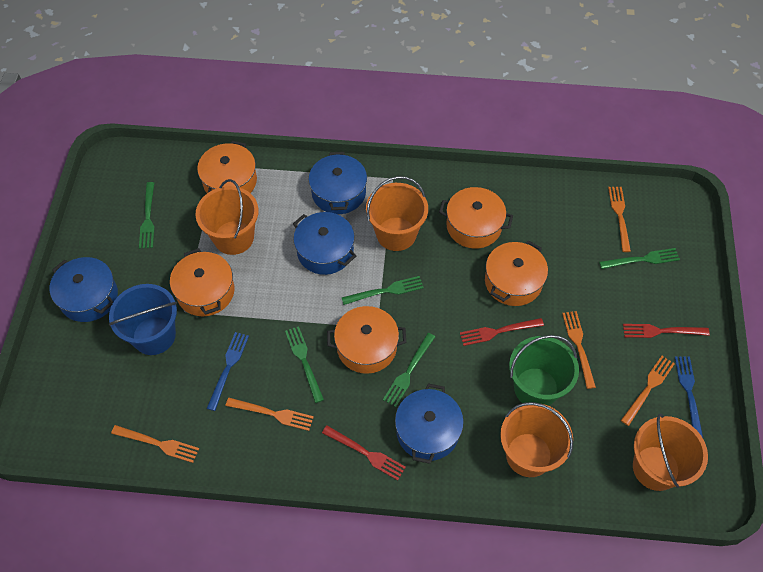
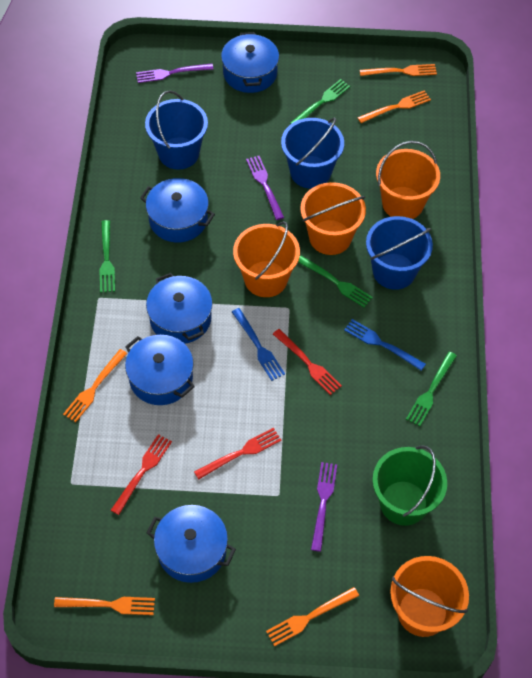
blue bucket: [109,284,177,355] = 1 -> [145,90,208,170] [281,117,344,189] [366,216,433,290] = 3
blue pot: [50,257,118,322] [293,212,356,275] [309,152,367,214] [395,383,464,464] = 4 -> [125,335,195,405] [140,178,215,243] [146,273,213,344] [147,505,236,583] [221,32,279,93] = 5
green fork: [139,182,154,249] [285,326,324,403] [342,276,424,305] [383,333,435,407] [599,248,680,269] = 5 -> [99,220,115,293] [290,79,350,124] [298,255,373,307] [406,352,457,426] = 4
orange pot: [170,248,234,316] [197,140,257,193] [327,306,406,374] [439,187,513,249] [485,240,548,306] = 5 -> none = 0
purple fork: none = 0 -> [136,64,214,83] [246,156,284,220] [311,462,337,552] = 3

